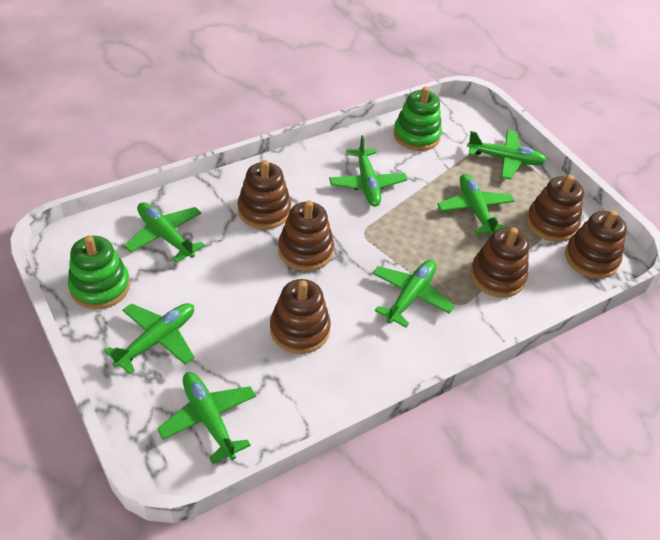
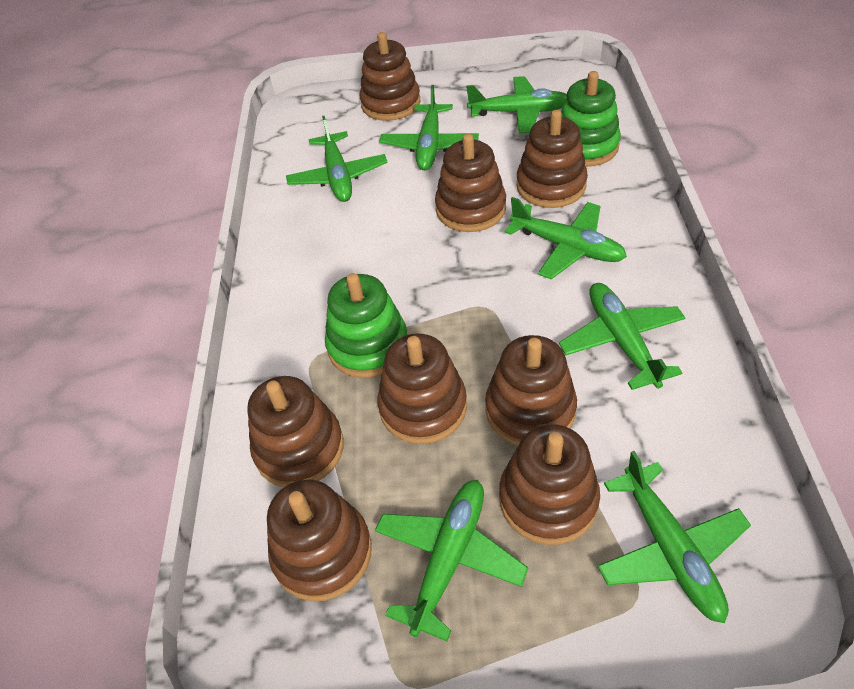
brown stacking toy: [238,160,291,229] [270,279,331,354] [278,200,334,271] [470,227,529,298] [526,175,584,242] [565,210,627,279] = 6 -> [247,376,344,487] [267,479,372,601] [360,32,420,121] [377,333,467,444] [435,134,506,232] [485,335,577,445] [499,424,600,545] [516,110,588,208] = 8

